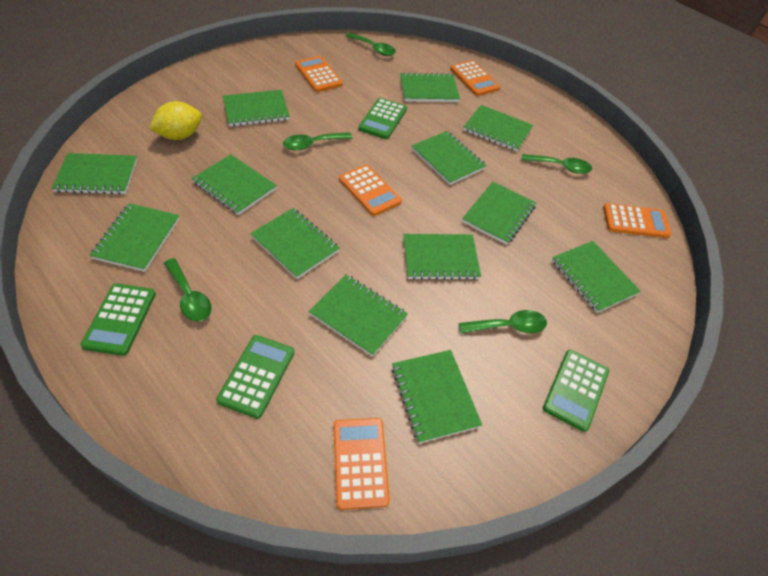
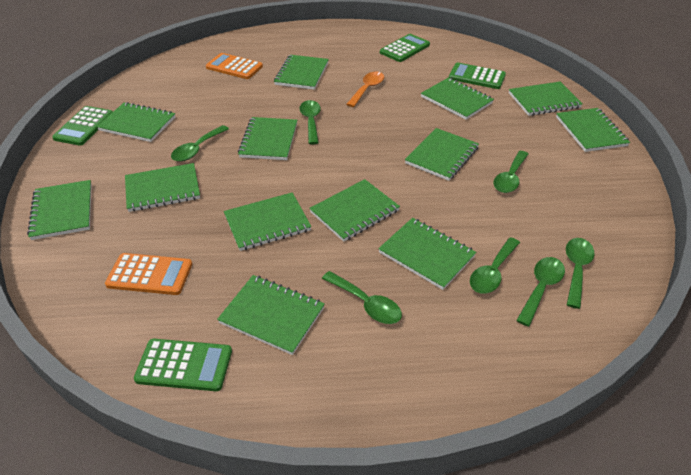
green spoon: [164,258,212,321] [283,132,352,151] [345,33,396,56] [459,310,547,334] [522,154,592,174] = 5 -> [171,125,229,162] [299,100,321,144] [322,271,402,324] [470,237,520,294] [493,151,529,193] [516,257,565,327] [566,238,595,309] = 7
orange calculator: [295,56,343,92] [334,418,390,510] [339,165,402,216] [450,61,500,96] [603,203,671,238] = 5 -> [105,253,192,295] [206,53,263,79] = 2
orange spoon: none = 0 -> [346,71,384,107] = 1
yellow lemon: [149,101,202,140] = 1 -> none = 0

